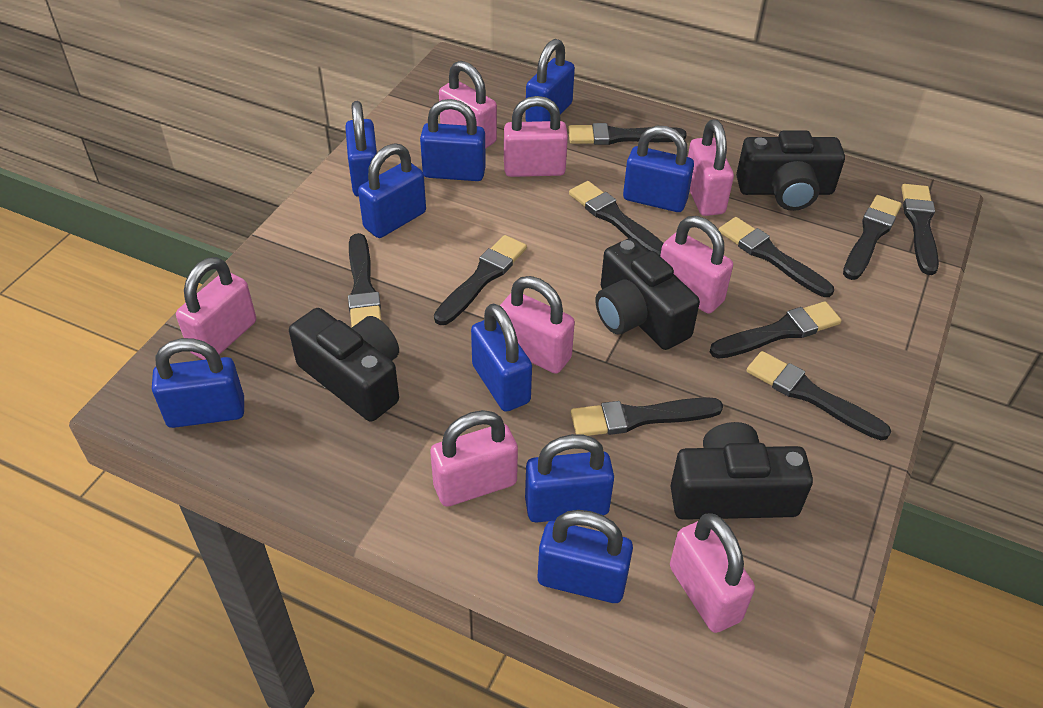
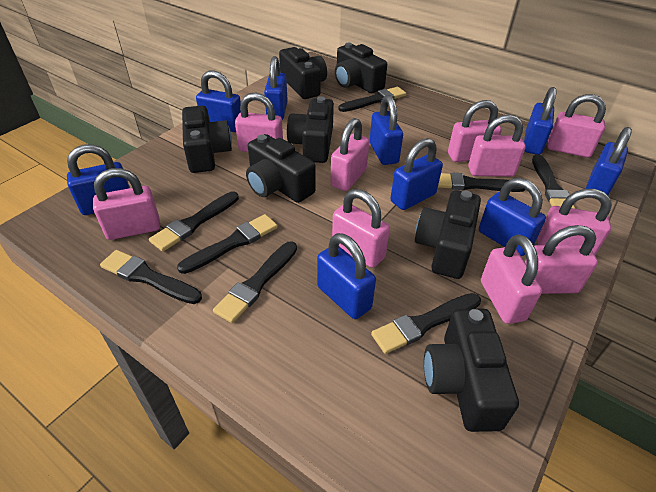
black brush: [348,233,382,327] [434,235,527,325] [568,123,687,145] [569,181,664,256] [571,397,723,436] [710,301,841,359] [719,217,834,297] [746,351,891,440] [843,195,902,280] [901,184,939,275] = 10 -> [100,250,202,304] [149,192,239,252] [177,214,278,274] [213,241,297,323] [338,87,406,112] [371,293,481,354] [438,172,526,192] [532,154,576,209] = 8
black camera: [289,308,399,422] [595,238,700,350] [671,422,813,520] [736,130,845,211] = 4 -> [182,106,232,173] [246,134,315,203] [279,47,327,99] [287,96,334,163] [335,43,387,93] [415,190,481,279] [424,309,519,432] = 7
pink padlock: [176,257,256,360] [430,410,518,507] [439,61,497,149] [500,276,575,374] [504,96,568,177] [660,216,733,313] [670,513,755,633] [688,119,734,216] = 8 -> [93,168,160,240] [235,93,283,152] [330,118,369,191] [332,189,390,268] [448,100,502,162] [468,115,526,177] [481,234,542,324] [525,225,598,294] [537,189,612,256] [547,94,606,158] = 10

